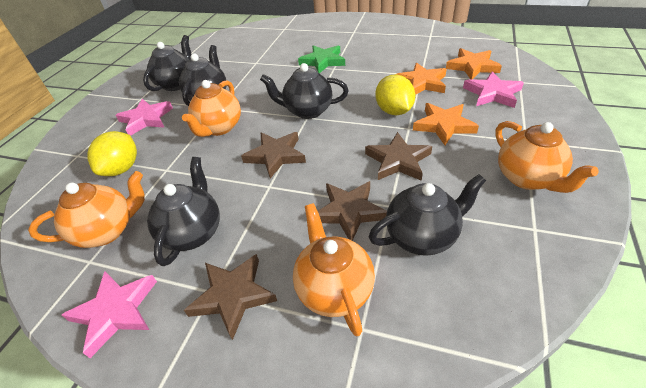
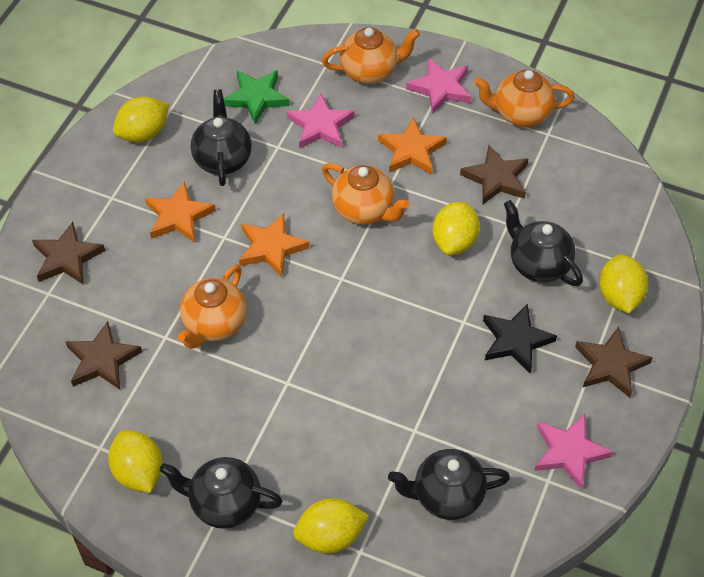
black star: none = 0 -> [483,304,557,373] = 1
black teapot: [143,35,192,91] [147,157,220,266] [179,45,226,106] [260,63,349,119] [369,174,486,256] = 5 -> [159,457,283,529] [191,89,252,186] [388,449,510,520] [504,200,583,286] = 4
yellow lemon: [87,131,137,176] [375,75,415,115] = 2 -> [108,430,163,493] [113,97,169,143] [293,498,369,554] [432,201,480,255] [599,254,648,313] = 5

